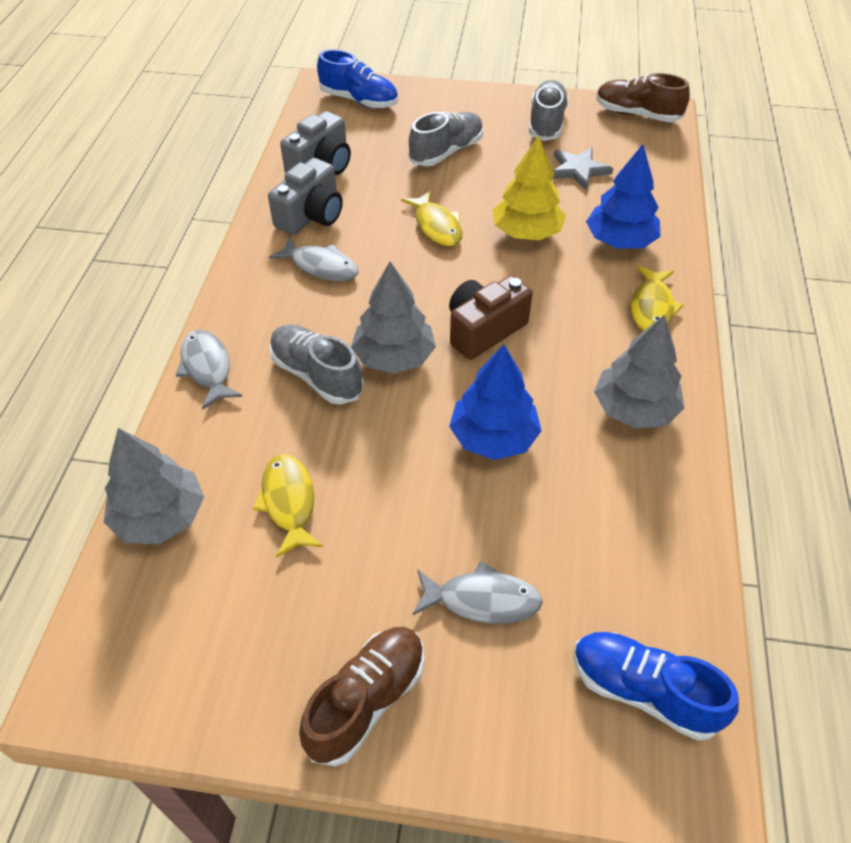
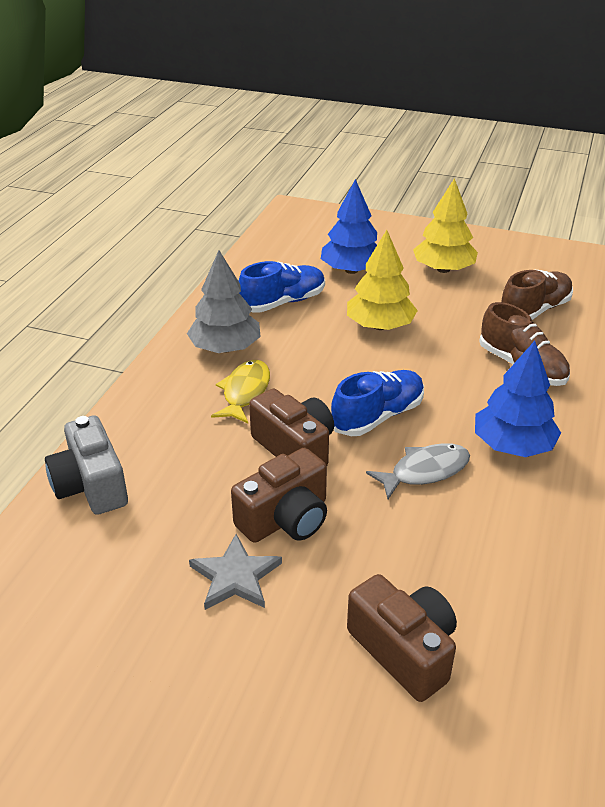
brown camera: [449,275,533,360] = 1 -> [231,448,327,543] [249,389,334,466] [347,574,457,702] = 3
grey camera: [268,158,343,235] [280,111,351,175] = 2 -> [45,415,128,515] = 1
grey fish: [176,330,243,410] [269,237,359,281] [413,561,543,624] = 3 -> [366,443,470,499] = 1
grey shoe: [269,324,364,404] [408,111,483,166] [529,80,569,141] = 3 -> none = 0
grey tree: [104,428,204,544] [351,261,436,374] [594,315,684,429] = 3 -> [187,250,261,353] = 1
yellow fish: [253,454,323,558] [401,190,462,247] [631,265,684,331] = 3 -> [211,360,270,423] = 1
yellow tree: [493,136,566,240] = 1 -> [347,230,418,330] [413,178,478,273] = 2

